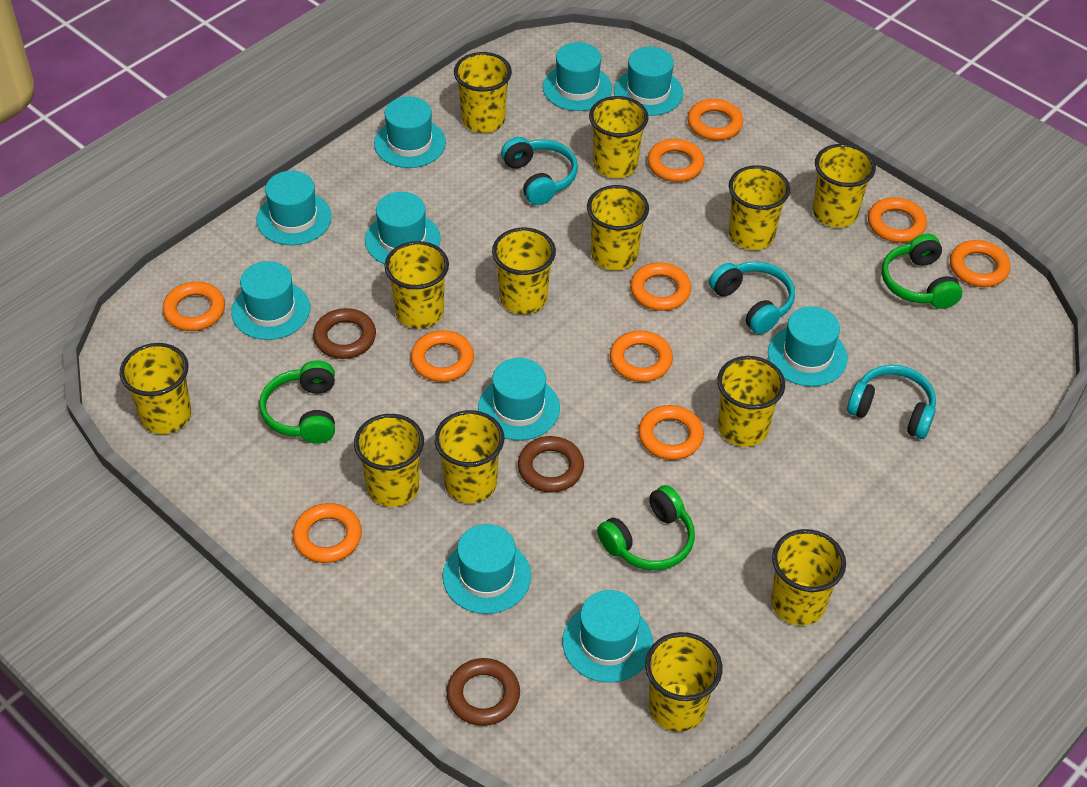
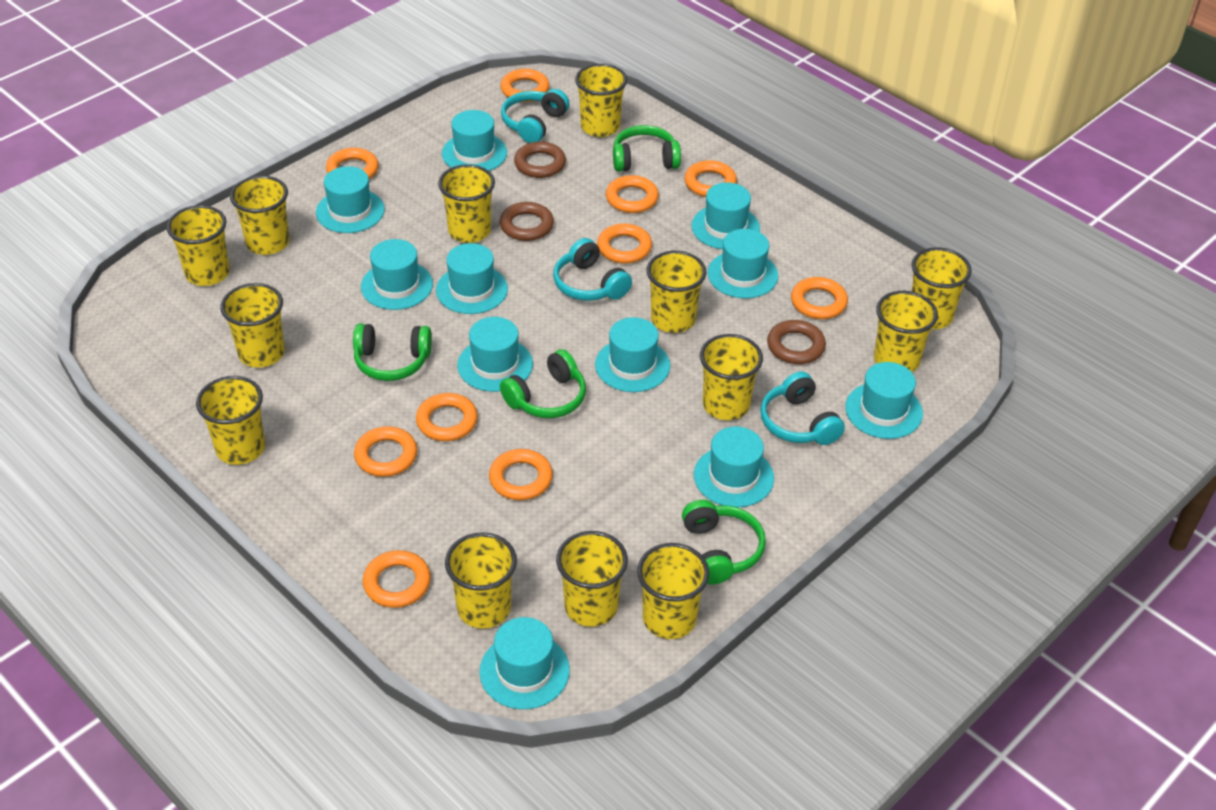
green headphones: [259,360,335,444] [597,485,695,570] [882,234,962,309] = 3 -> [353,323,432,381] [500,349,586,418] [613,125,681,172] [682,500,766,585] = 4
turquoise hat: [231,261,310,340] [256,171,332,245] [365,192,441,264] [374,97,446,168] [443,524,531,614] [478,358,560,440] [543,42,612,111] [562,590,653,683] [614,47,683,116] [768,306,848,387] = 10 -> [316,166,385,233] [361,239,433,310] [436,243,508,314] [442,110,507,171] [457,317,533,392] [479,617,570,709] [595,317,670,392] [691,182,760,249] [694,426,774,507] [707,229,778,298] [845,362,923,439] = 11

